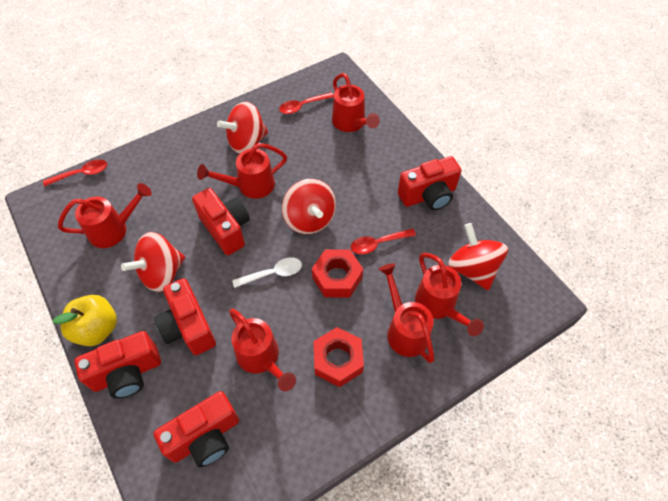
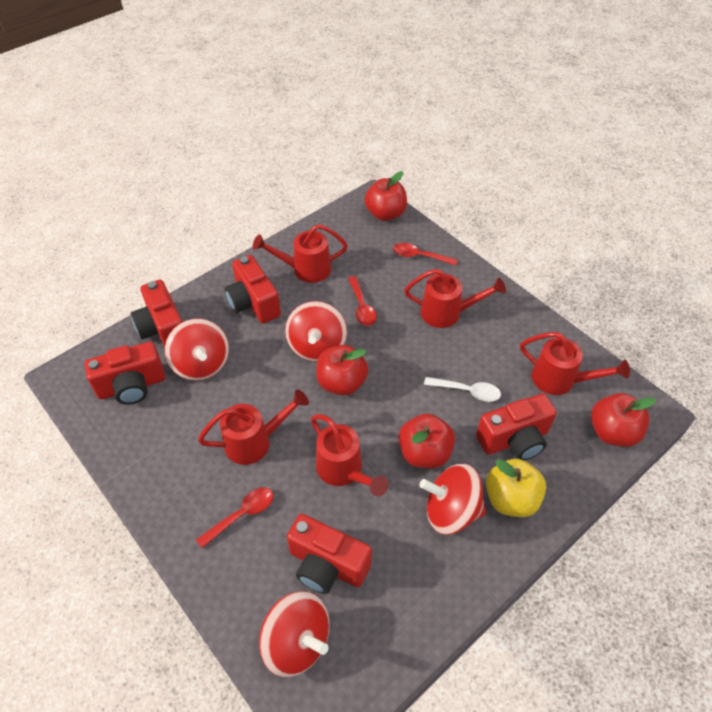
red apple: none = 0 -> [316,345,369,396] [364,171,407,221] [398,413,455,469] [591,393,656,447] = 4
red nut: [312,249,363,297] [313,327,364,387] = 2 -> none = 0
red watering can: [58,183,152,248] [197,143,287,199] [229,308,296,391] [332,73,380,132] [378,263,434,363] [415,253,484,336] = 6 -> [198,389,309,465] [253,224,348,283] [311,414,388,496] [404,269,506,328] [520,332,630,395] = 5

